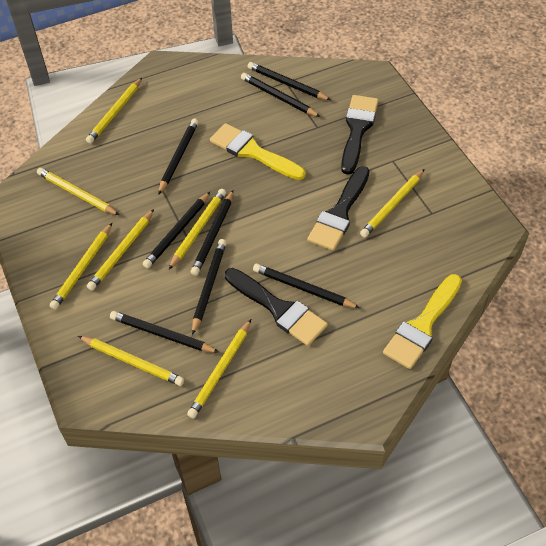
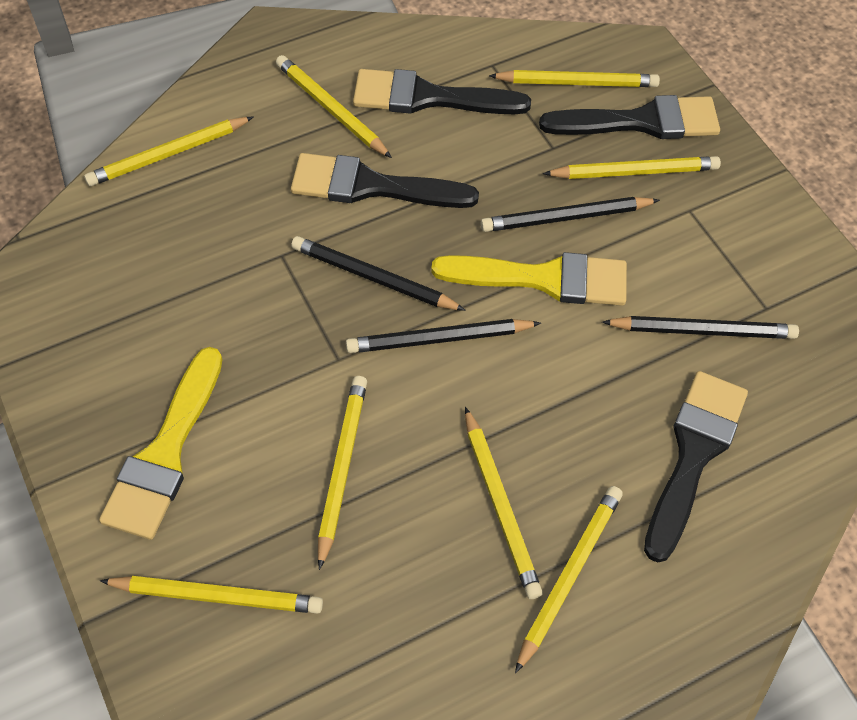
black brush: [225,268,328,346] [307,166,370,251] [341,95,379,175] = 3 -> [291,153,479,208] [353,69,531,114] [539,95,720,139] [644,371,748,563] = 4
black pencil: [110,311,220,353] [143,192,210,268] [158,119,199,195] [191,190,233,276] [192,239,227,335] [241,73,321,117] [247,62,331,100] [253,264,360,308] = 8 -> [291,236,466,311] [346,319,541,353] [480,197,660,232] [602,316,799,339] = 4

